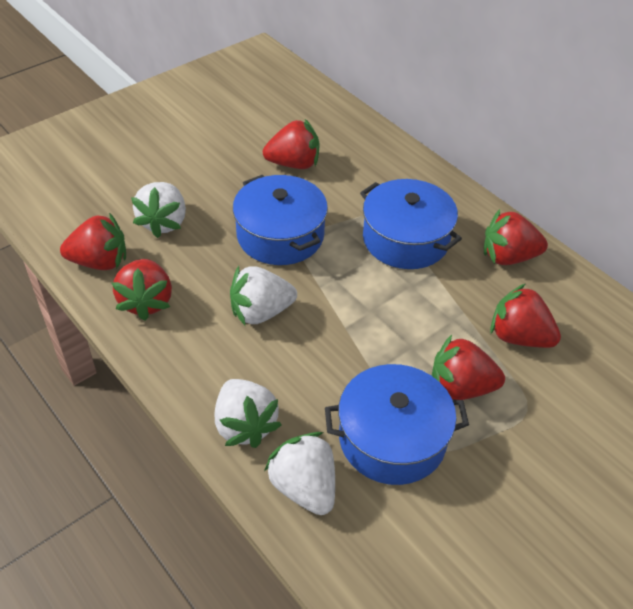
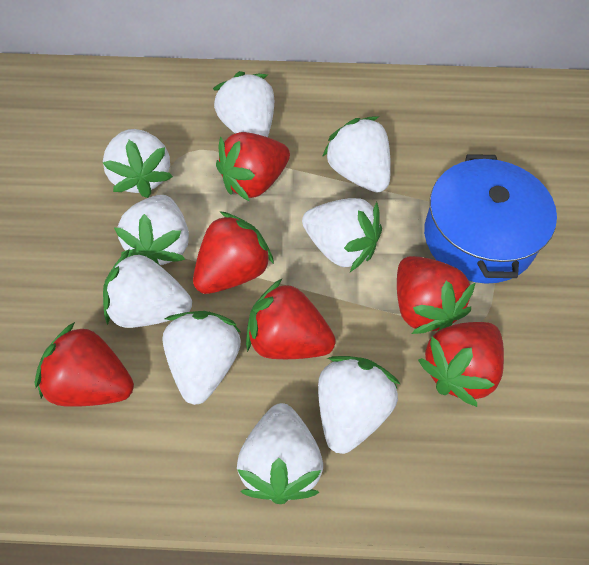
blue pot: [233,175,328,265] [325,364,469,485] [360,179,462,269] = 3 -> [424,154,557,284] = 1
white strawberry: [131,182,186,238] [215,379,282,448] [230,266,297,325] [264,432,335,515] = 4 -> [102,129,173,198] [103,249,192,328] [114,195,189,265] [162,311,242,405] [213,71,274,137] [237,403,323,504] [302,198,382,272] [318,356,400,454] [322,117,391,192] = 9

